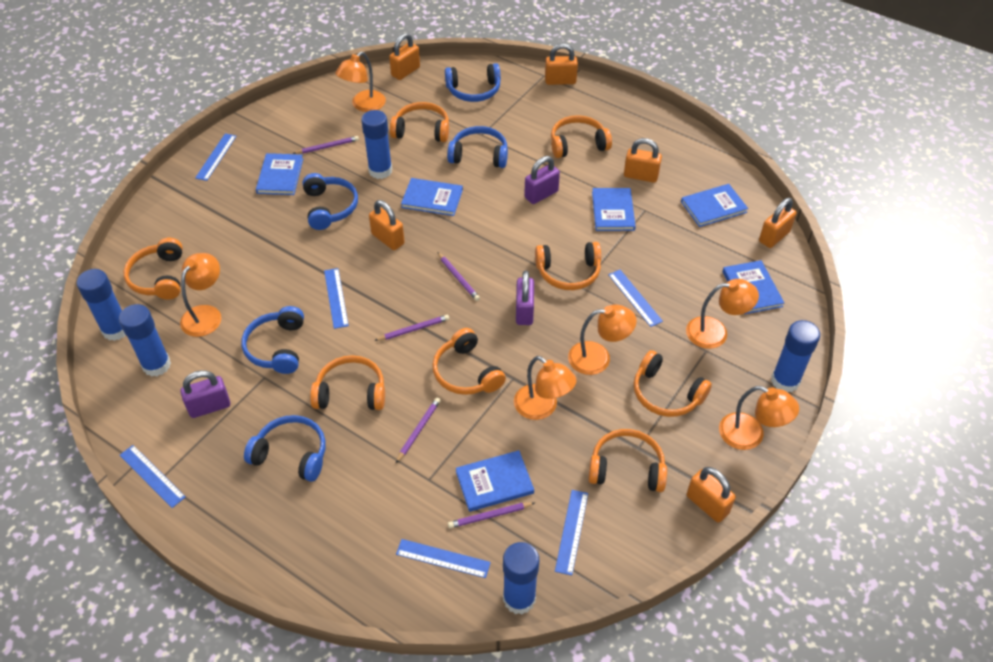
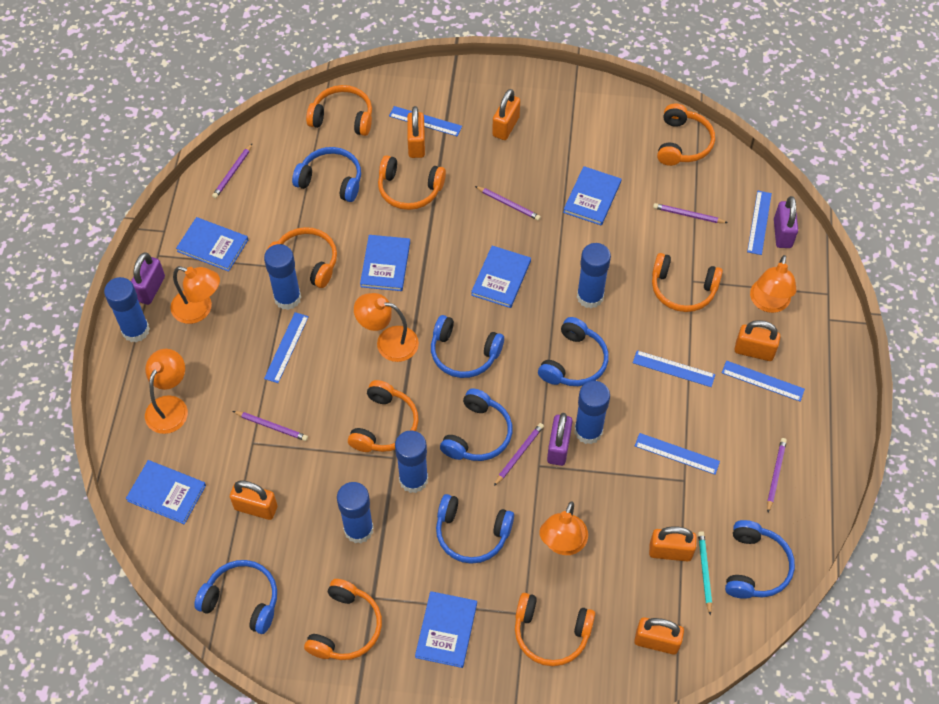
blue glue stick: [77,269,125,341] [119,304,171,377] [361,110,392,179] [503,542,539,614] [771,320,820,392] = 5 -> [104,277,150,342] [264,244,301,310] [337,482,374,543] [395,430,428,493] [574,381,610,444] [577,243,611,308] = 6
blue headphones: [241,306,304,374] [244,415,326,482] [303,173,358,230] [445,63,501,102] [447,126,508,168] = 5 -> [194,560,277,634] [292,147,361,202] [431,315,504,378] [436,494,514,564] [440,388,512,461] [538,317,609,386] [725,520,795,599] = 7
orange lamp: [180,253,221,337] [335,52,386,112] [514,356,576,420] [568,304,637,375] [686,279,759,349] [719,386,799,450] = 6 -> [145,349,188,434] [171,266,220,324] [354,293,419,362] [539,501,588,555] [750,255,797,313] = 5
purple pencil: [293,136,359,154] [374,315,449,341] [396,398,441,463] [437,252,480,301] [448,502,534,528] = 5 -> [212,144,252,199] [233,411,308,441] [475,186,541,221] [494,423,544,486] [653,203,728,223] [767,438,787,512] = 6
turquoise pencil: none = 0 -> [698,531,712,616] = 1

